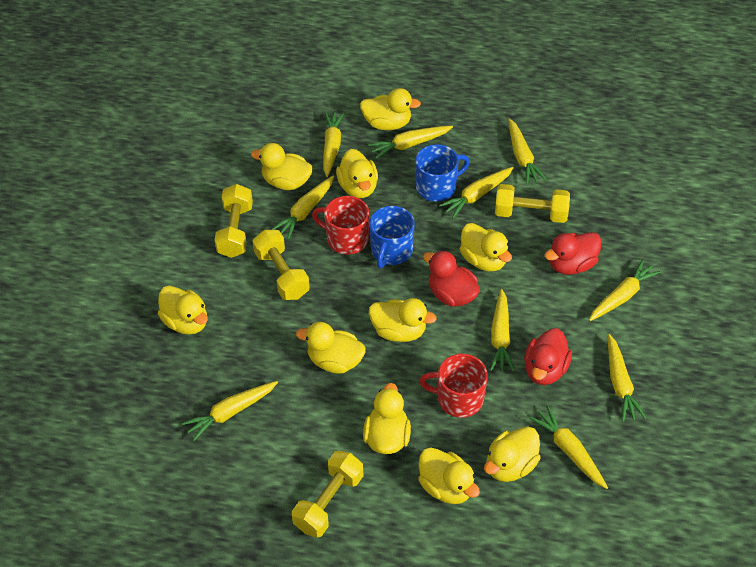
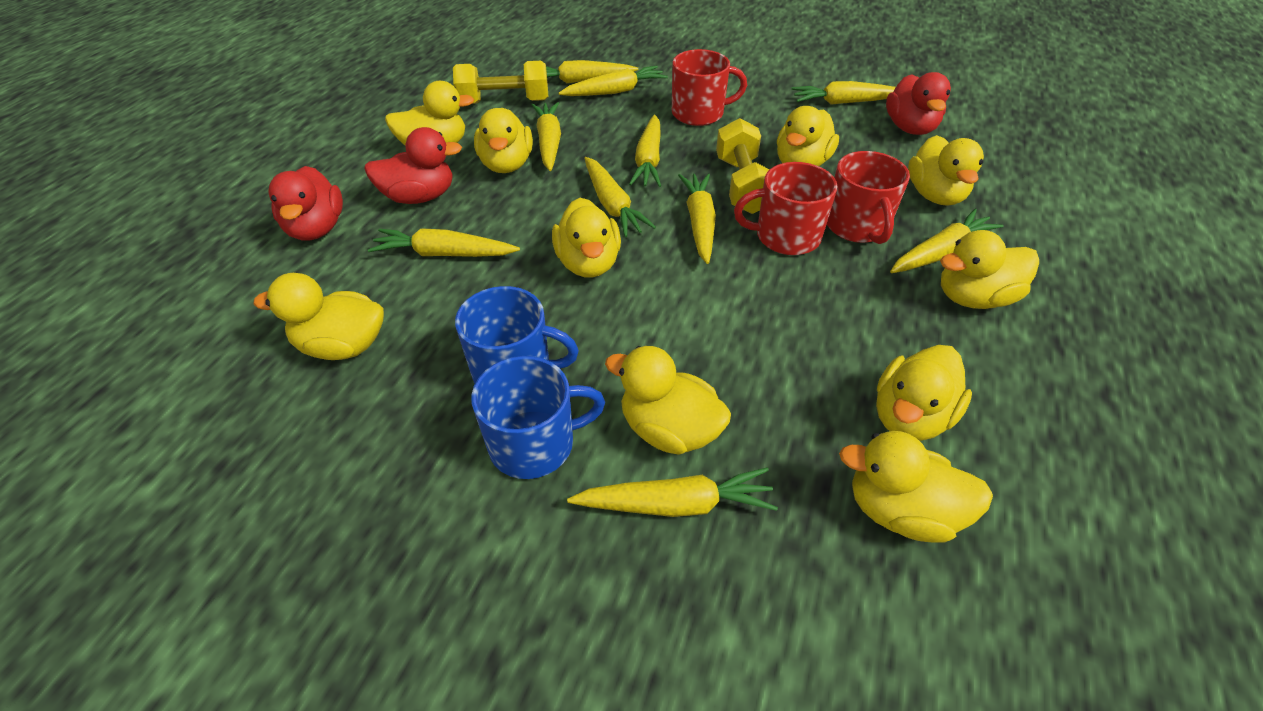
red mug: [312,196,369,255] [419,354,488,418] = 2 -> [672,49,747,126] [734,162,838,255] [827,151,910,244] = 3
yellow dumbbell: [214,184,253,258] [252,230,310,300] [292,451,363,538] [495,184,570,223] = 4 -> [453,61,548,104] [716,118,770,214] = 2

